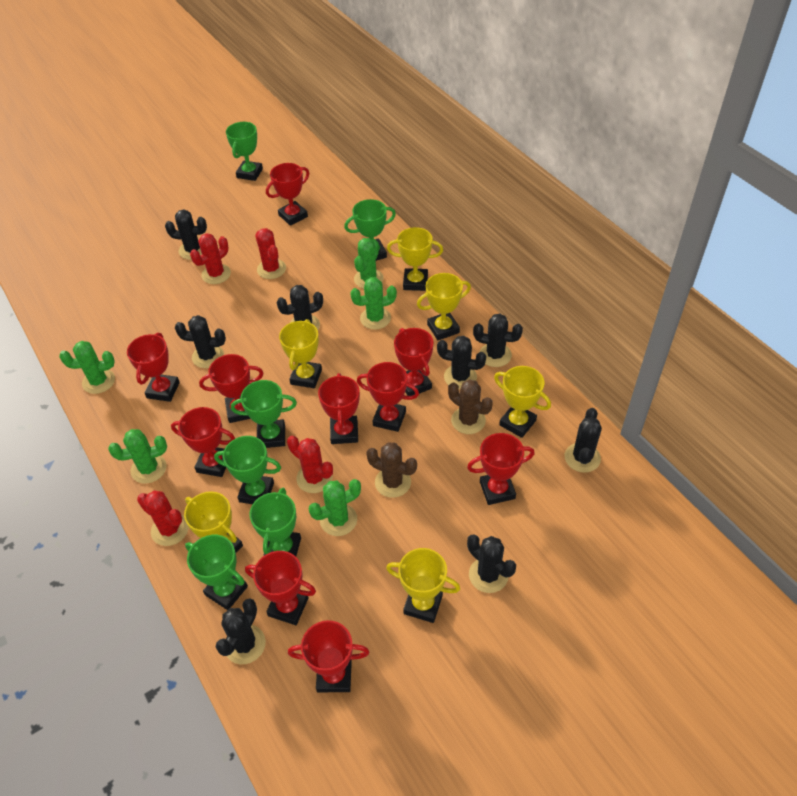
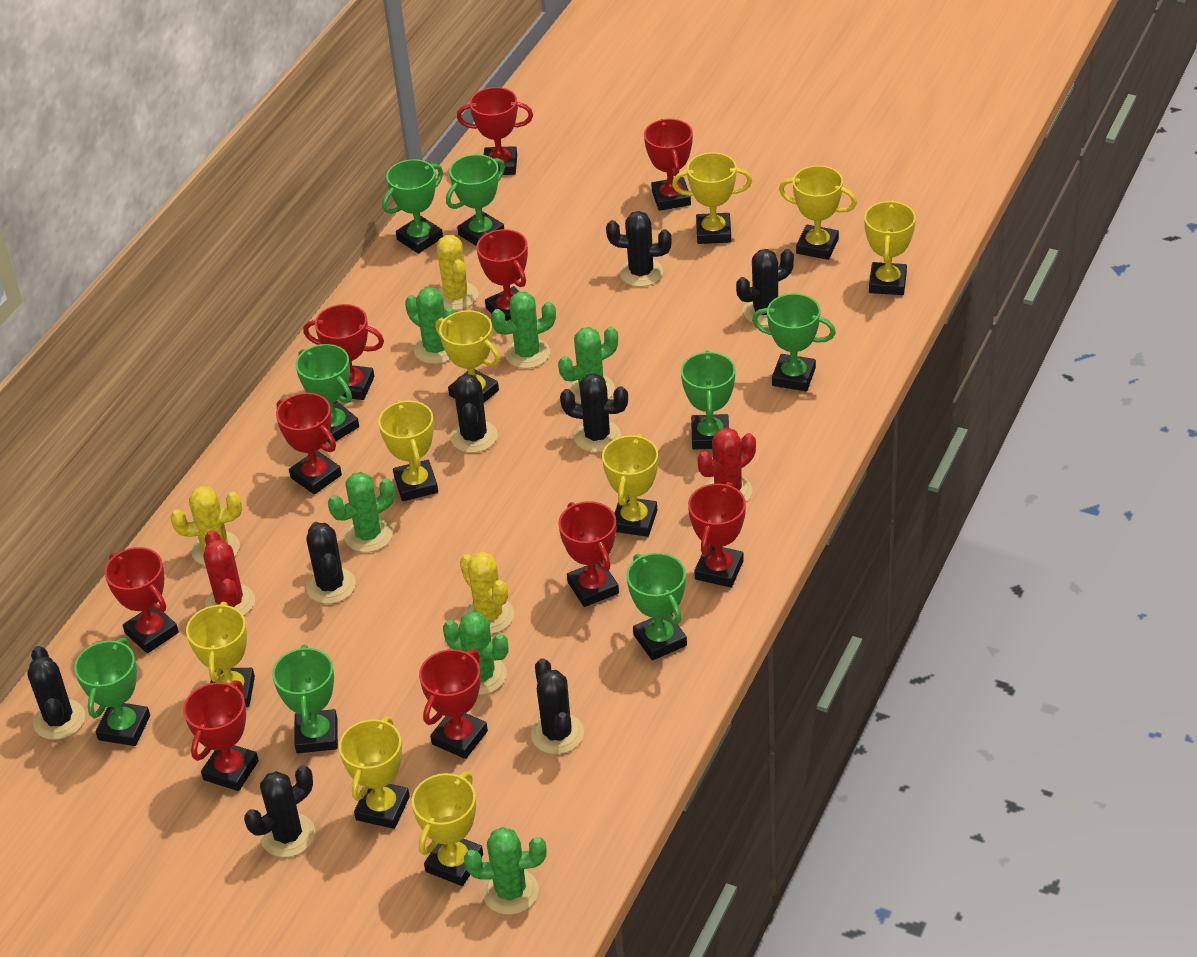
brown cactus: [366,442,417,498] [448,379,493,434] = 2 -> none = 0
green cactus: [59,341,115,394] [108,429,167,484] [309,479,361,536] [350,277,397,330] [354,238,384,289] = 5 -> [328,472,395,552] [405,287,455,364] [443,611,508,695] [464,827,546,915] [491,292,556,369] [558,326,618,404] = 6
green trophy: [185,535,248,610] [214,436,281,504] [226,122,263,181] [231,380,297,448] [249,488,301,556] [344,199,396,261] = 6 -> [74,638,150,746] [272,645,338,753] [296,344,359,443] [382,159,443,254] [446,154,505,246] [626,553,687,660] [681,350,735,450] [752,293,836,391] = 8
red cactus: [137,491,189,546] [190,233,231,284] [255,228,286,279] [287,436,333,493] = 4 -> [204,530,255,616] [697,427,756,502] = 2
yellow cactus: none = 0 -> [171,486,242,566] [437,235,478,310] [460,552,514,634] = 3
yellow trophy: [184,491,243,553] [279,319,322,388] [386,548,460,623] [387,227,443,291] [417,273,471,340] [494,366,551,438] = 6 -> [186,602,255,707] [339,716,410,829] [378,400,438,501] [412,772,483,886] [435,310,500,403] [602,434,658,537] [672,152,752,244] [779,165,857,260] [864,200,916,295] = 9

